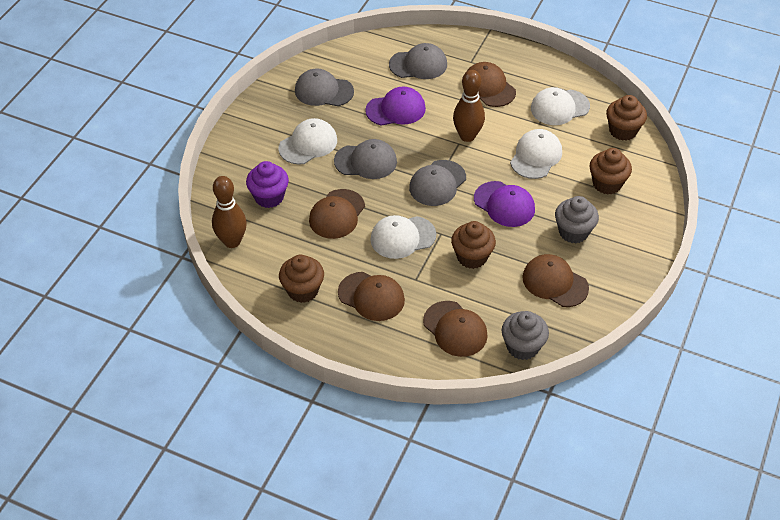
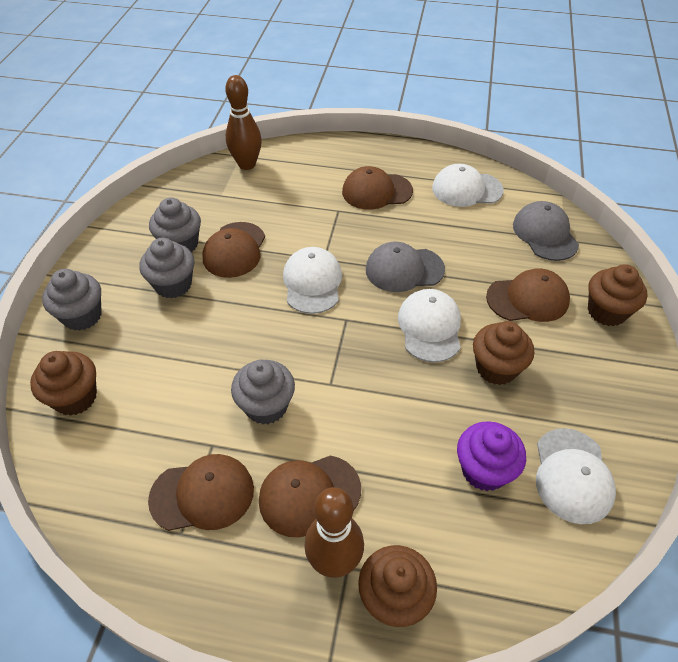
grey cap: [295,69,354,106] [334,139,397,179] [389,43,447,79] [409,160,466,206] = 4 -> [366,242,445,292] [513,201,579,261] = 2
grey cupcake: [502,311,549,360] [555,196,599,243] = 2 -> [42,269,102,331] [139,238,194,298] [149,197,201,253] [231,360,295,425] = 4
purple cap: [365,86,426,126] [474,181,535,227] = 2 -> none = 0

